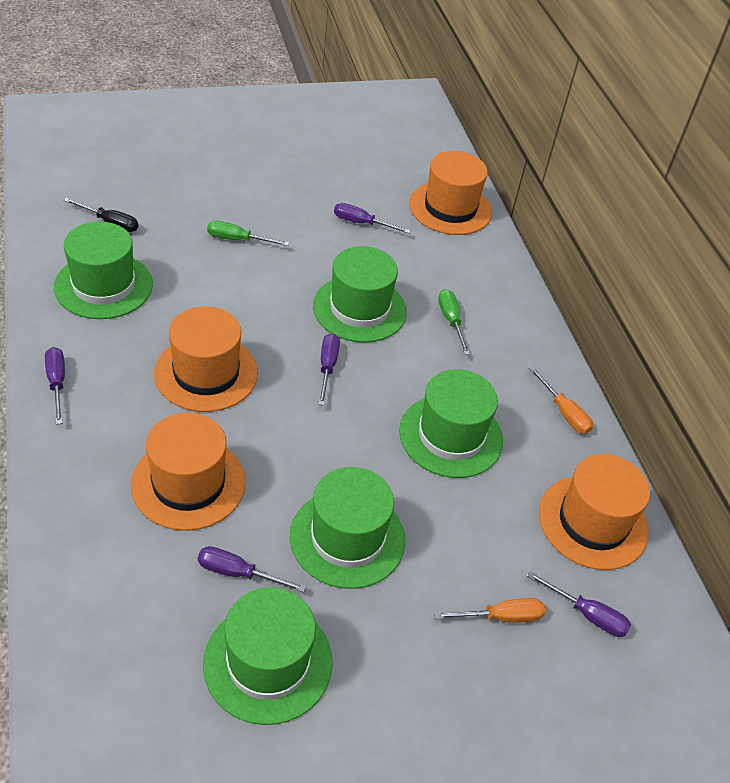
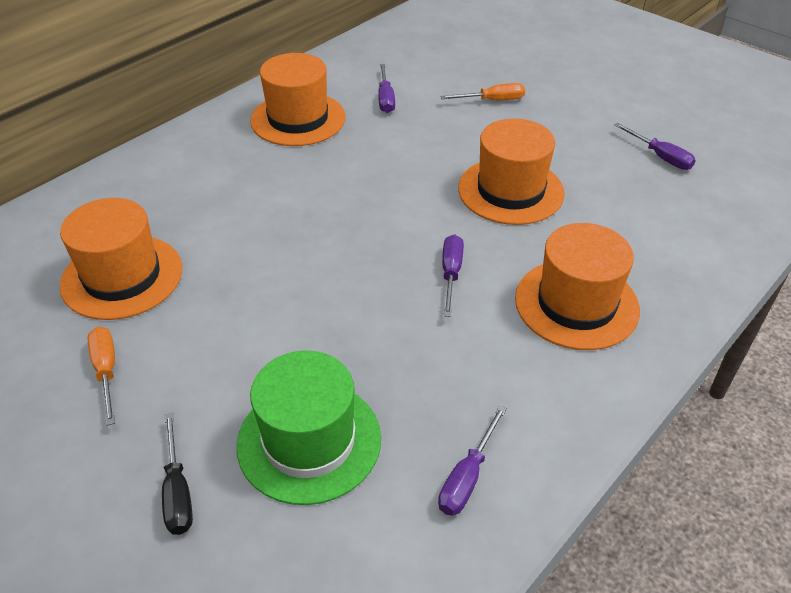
green hat: [54,222,153,319] [203,587,333,725] [290,467,405,589] [313,246,407,343] [399,369,503,478] = 5 -> [237,351,381,505] = 1
green screwdriver: [207,221,289,246] [438,289,470,355] = 2 -> none = 0
purple screwdriver: [45,347,65,425] [198,546,306,592] [318,333,340,405] [334,203,411,233] [527,571,631,637] = 5 -> [378,64,395,113] [438,405,507,516] [442,234,464,317] [614,123,696,170] = 4

